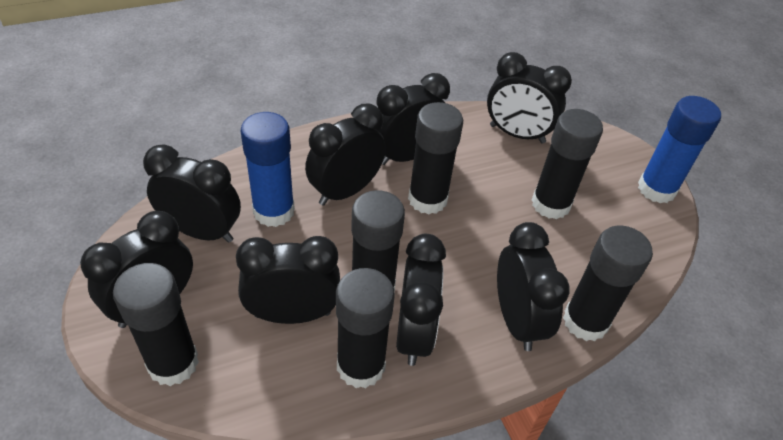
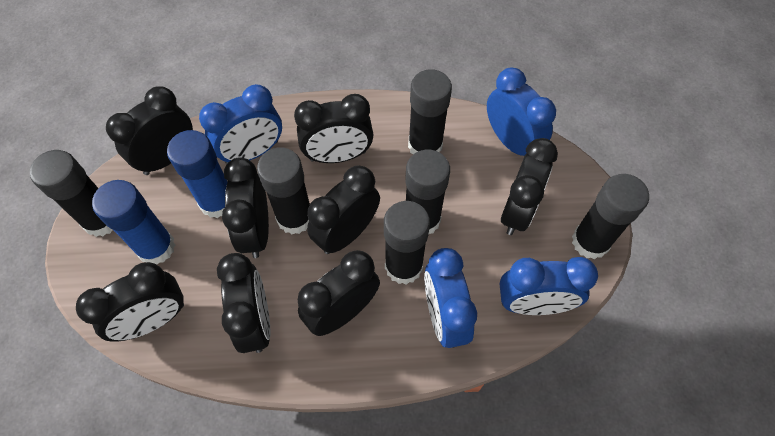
blue clock: none = 0 -> [199,84,282,164] [424,248,477,348] [487,67,556,156] [500,257,598,315] = 4

